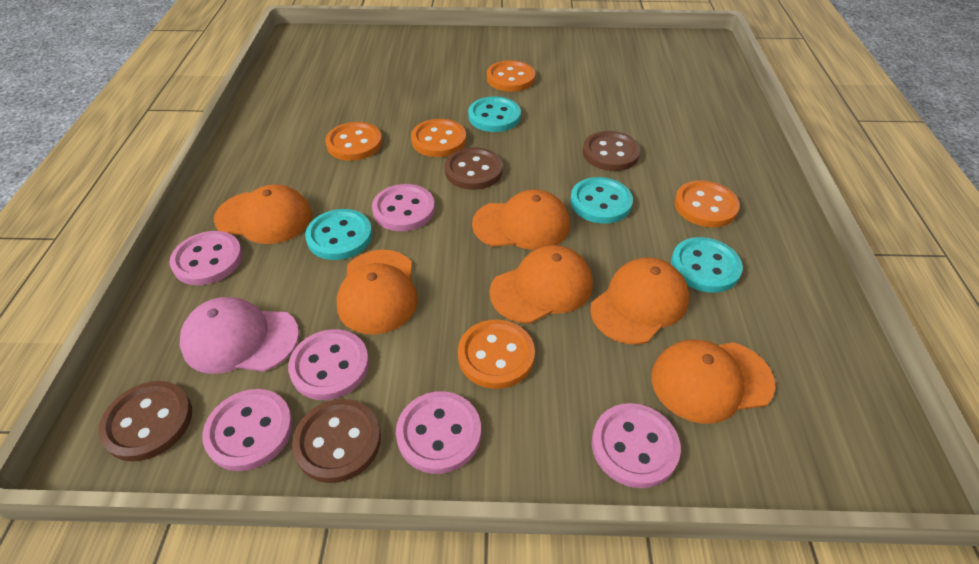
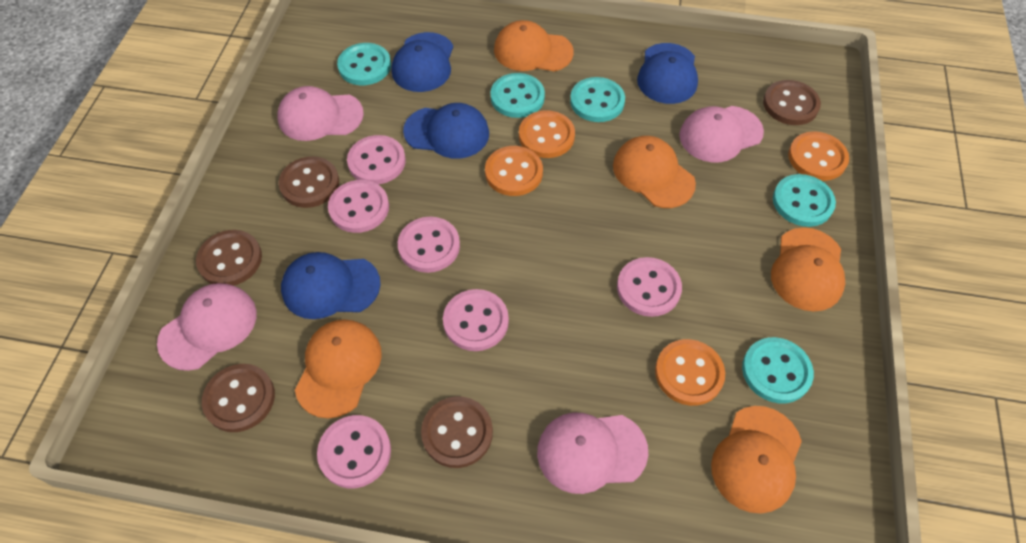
blue cap: none = 0 -> [281,252,381,319] [392,32,453,92] [403,103,489,159] [637,43,698,104] = 4
brown button: [98,381,192,462] [292,399,381,483] [445,147,503,190] [583,131,640,171] = 4 -> [196,230,262,286] [202,364,275,432] [279,157,339,208] [421,396,493,468] [763,80,821,125] = 5
orange button: [325,122,382,161] [411,119,466,157] [458,320,535,389] [487,60,535,92] [674,180,740,227] = 5 -> [485,146,543,196] [519,110,575,158] [655,339,725,406] [788,131,849,181] = 4
orange cap: [214,184,312,244] [337,250,418,334] [472,190,570,250] [490,245,593,324] [590,258,689,345] [651,339,775,424] = 6 -> [295,319,382,418] [494,20,574,72] [613,136,696,208] [711,406,802,514] [771,227,846,311] = 5
pink cap: [180,297,299,374] = 1 -> [157,283,257,371] [277,86,364,141] [537,412,648,494] [679,106,764,162] = 4
turquoise button: [305,209,372,260] [468,96,521,132] [570,177,633,224] [671,237,743,293] = 4 -> [337,43,391,85] [490,73,545,118] [570,77,625,122] [742,337,814,403] [773,174,836,227] = 5

